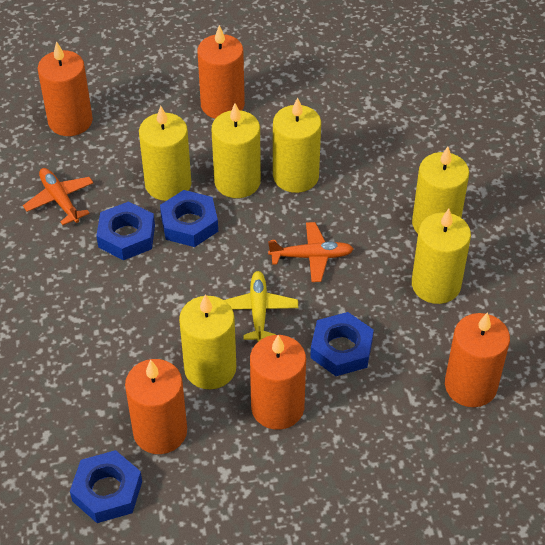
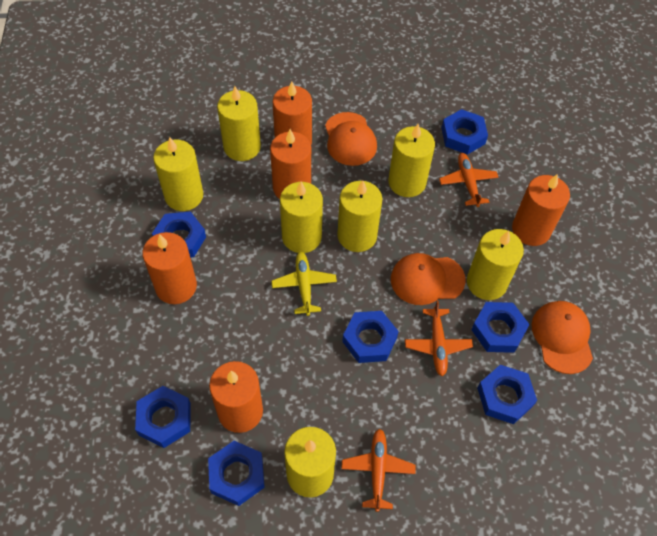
blue nut: [70,450,142,523] [96,201,155,260] [160,190,218,247] [310,312,374,376] = 4 -> [135,386,191,448] [152,212,206,258] [208,441,265,506] [342,311,399,363] [441,109,488,155] [471,302,529,353] [477,365,537,424] = 7
orange cap: none = 0 -> [325,112,377,166] [391,253,466,305] [531,301,593,374] = 3
orange plane: [23,168,93,225] [268,222,353,282] = 2 -> [341,429,415,512] [405,300,473,376] [439,153,499,207] = 3
yellow candle: [139,106,191,201] [179,294,236,389] [211,103,261,198] [273,97,321,193] [412,147,469,234] [412,209,471,304] = 6 -> [153,137,203,211] [217,86,261,161] [280,182,323,253] [284,427,336,498] [337,180,382,252] [388,124,435,197] [467,229,524,300] = 7

